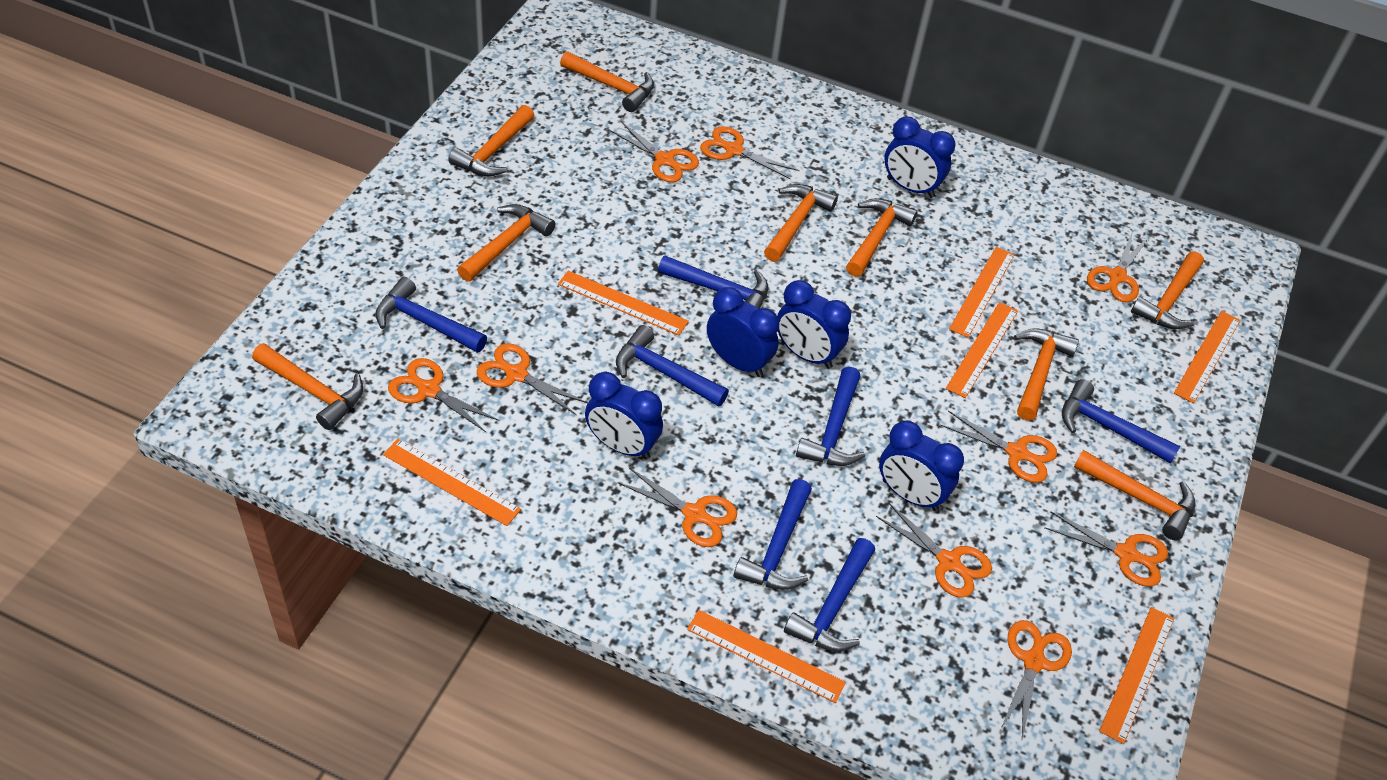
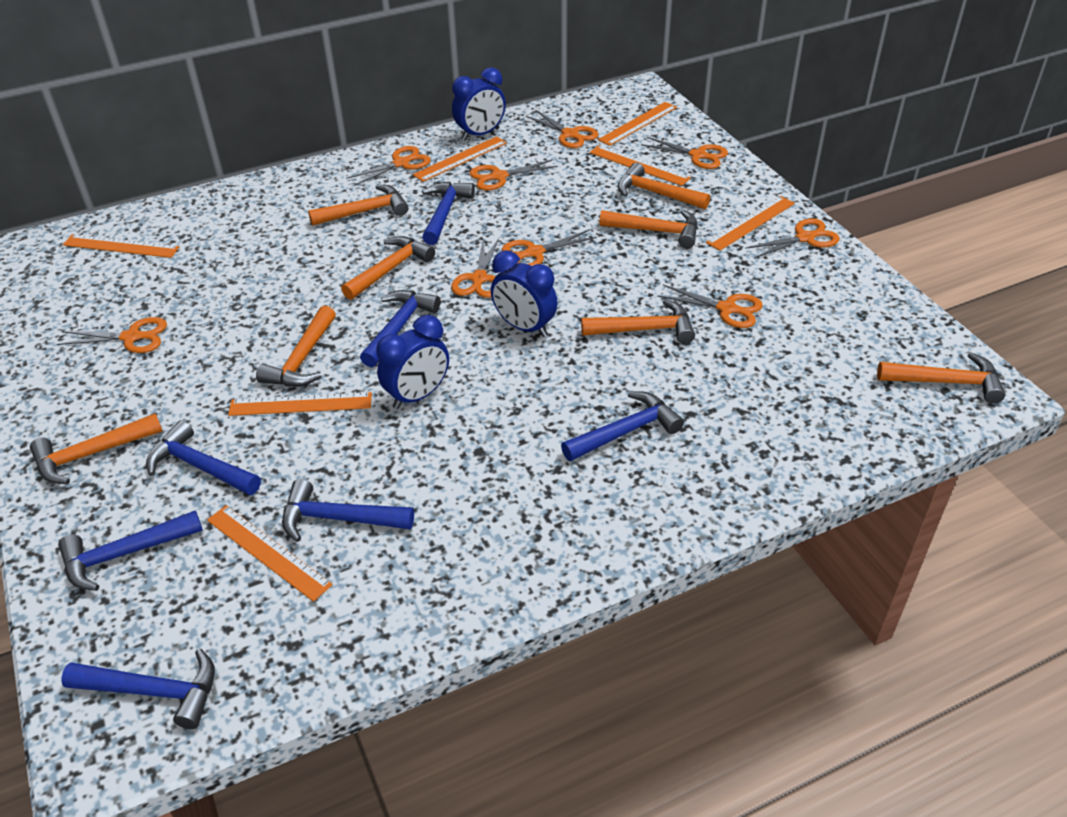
blue clock: [585,372,663,459] [707,287,779,377] [777,280,851,369] [879,421,964,511] [885,117,956,198] = 5 -> [376,315,449,409] [452,67,506,140] [491,250,558,337] = 3
orange hammer: [252,343,363,430] [448,105,535,176] [457,204,555,282] [560,51,654,112] [764,184,838,262] [846,198,918,277] [1014,328,1079,420] [1074,450,1195,540] [1131,252,1204,329] = 9 -> [30,413,163,484] [256,306,336,387] [308,185,409,226] [341,236,435,300] [581,299,695,344] [599,210,698,248] [617,162,710,209] [877,352,1005,403] = 8
orange scissors: [388,358,499,432] [477,343,588,415] [609,121,699,182] [618,468,737,547] [700,126,798,179] [876,503,992,598] [940,411,1057,483] [1001,620,1072,739] [1044,511,1168,587] [1087,231,1150,302] = 10 -> [57,317,167,353] [346,146,431,186] [451,238,499,298] [469,159,558,191] [502,230,597,266] [526,110,599,148] [641,137,728,169] [657,285,763,328] [745,218,840,259] = 9

